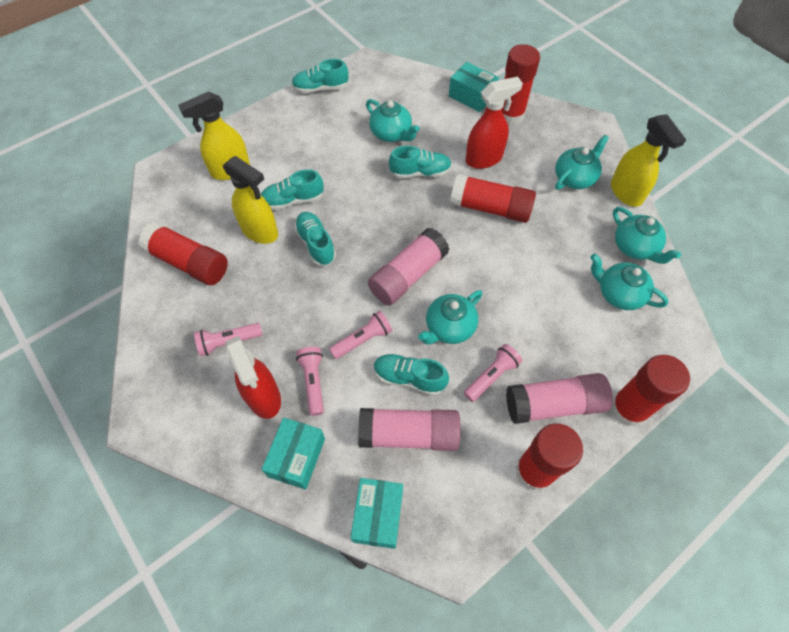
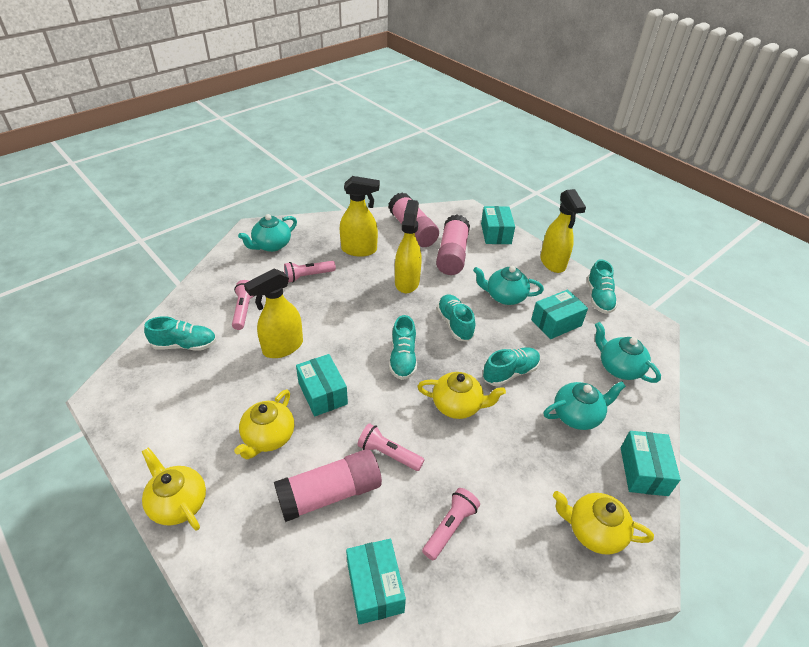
red glue stick: [138,222,228,285] [450,174,536,223] [502,44,540,125] [515,423,583,491] [611,355,690,427] = 5 -> none = 0
red spray bottle: [225,336,281,419] [466,77,523,169] = 2 -> none = 0
turquoise box: [261,417,325,490] [350,478,403,549] [449,62,499,112] = 3 -> [296,354,348,416] [346,539,406,625] [481,206,515,244] [531,290,588,339] [621,431,681,496] = 5
turquoise teapot: [366,99,420,142] [418,290,483,345] [555,135,609,190] [590,254,669,310] [613,207,681,264] = 5 -> [238,214,297,252] [473,266,544,305] [543,381,626,430] [595,322,661,383] = 4
yellow spray bottle: [178,91,250,180] [223,156,278,244] [611,114,686,207] = 3 -> [244,269,303,358] [340,176,380,257] [395,200,422,293] [540,189,586,273] = 4
yellow teapot: none = 0 -> [142,447,206,530] [234,390,294,459] [417,372,506,419] [553,491,654,555] = 4

